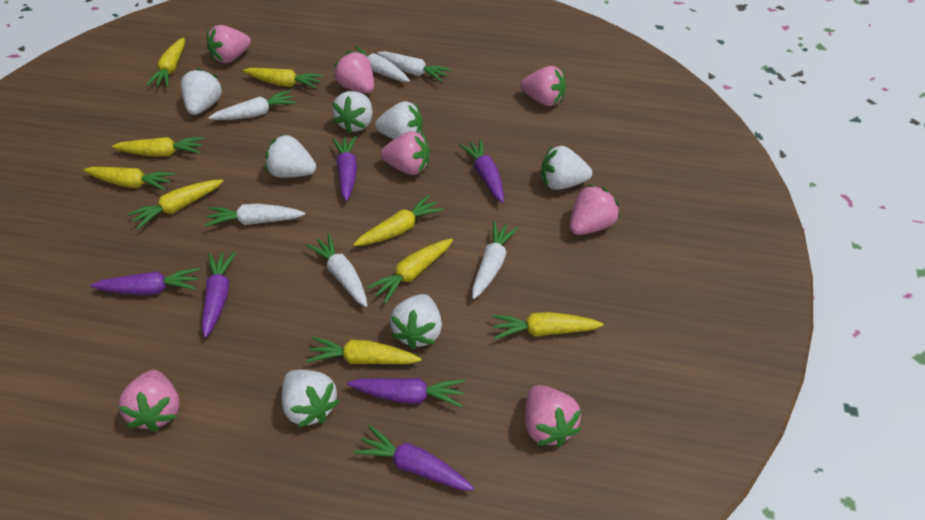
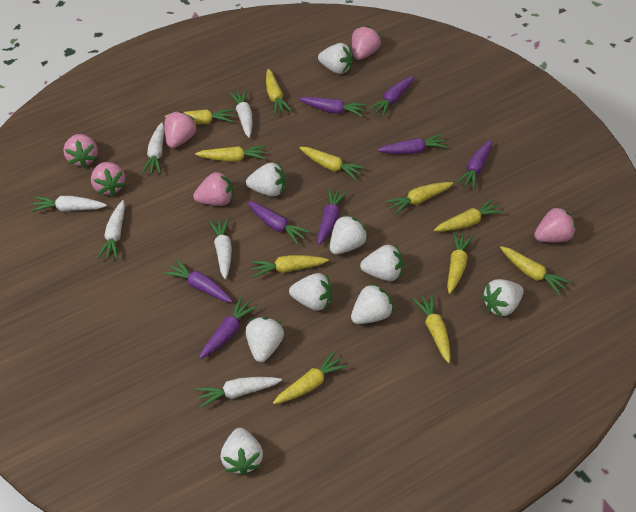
pink strawberry: [118,370,180,432] [207,25,251,63] [334,51,374,94] [380,131,430,175] [520,66,566,106] [525,385,581,447] [570,184,619,235] = 7 -> [63,134,98,168] [91,162,125,196] [164,111,198,148] [193,171,233,206] [352,26,381,60] [534,206,576,242] = 6
purple carrot: [90,268,200,295] [202,252,236,338] [332,136,357,201] [347,378,465,407] [353,425,474,491] [459,139,504,203] = 6 -> [164,259,233,303] [199,297,258,359] [247,201,310,244] [299,97,366,117] [317,187,348,245] [369,76,414,117] [377,134,448,154] [456,140,492,190] = 8
white strawberry: [181,68,223,115] [265,134,316,178] [281,370,340,428] [332,91,373,134] [375,101,423,139] [390,294,442,350] [541,146,592,190] = 7 -> [221,428,263,476] [246,163,285,197] [246,317,284,362] [289,273,332,311] [318,43,353,74] [330,215,368,255] [351,283,394,324] [360,245,403,281] [481,279,524,317] = 9
yellow carrot: [83,167,175,191] [112,137,205,157] [127,179,223,229] [146,38,185,87] [243,68,323,89] [306,337,421,364] [353,195,444,246] [366,239,453,304] [492,312,603,339] = 9 -> [165,109,233,124] [195,145,266,162] [250,255,329,278] [266,69,292,115] [273,351,348,404] [299,147,365,180] [385,182,453,215] [413,294,451,363] [434,199,504,232] [447,232,473,294] [500,246,571,295] = 11

